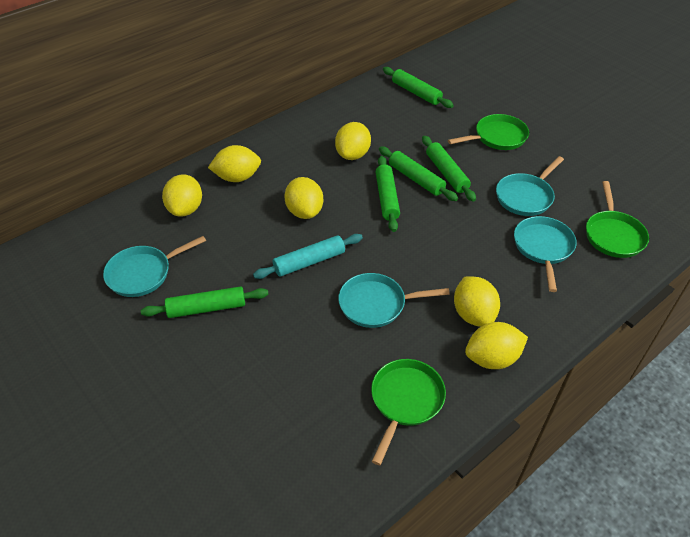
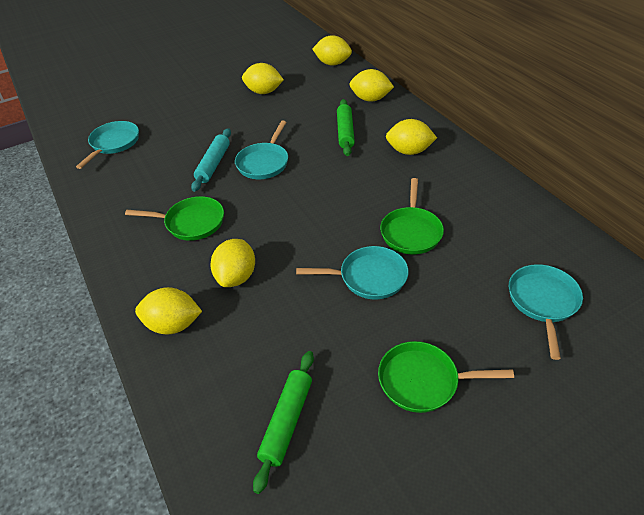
green rolling pin: [141,286,269,318] [376,156,400,232] [379,147,458,201] [383,67,454,108] [422,136,476,202] = 5 -> [253,351,314,494] [337,99,355,156] = 2

